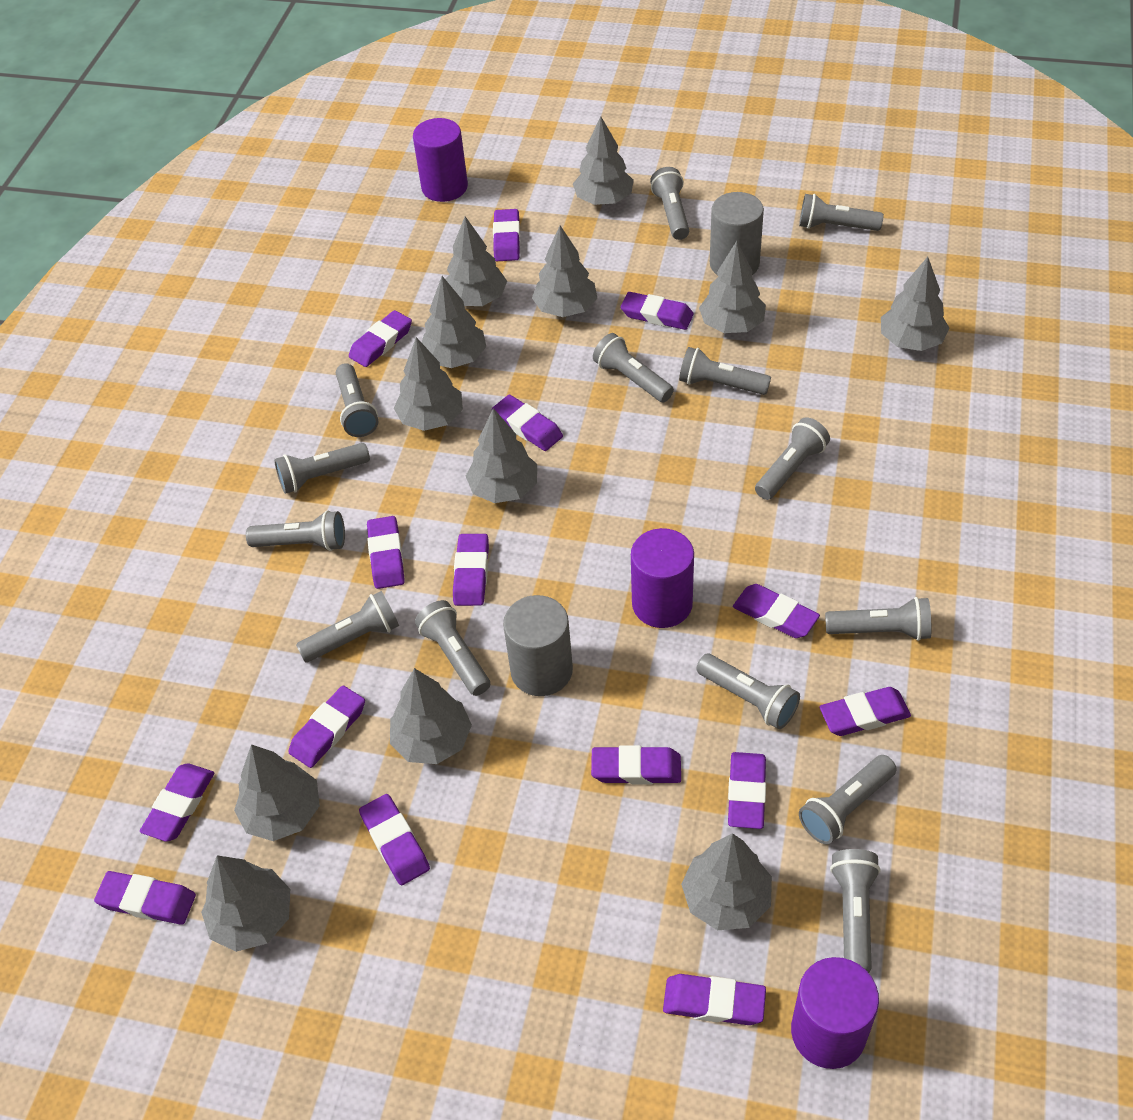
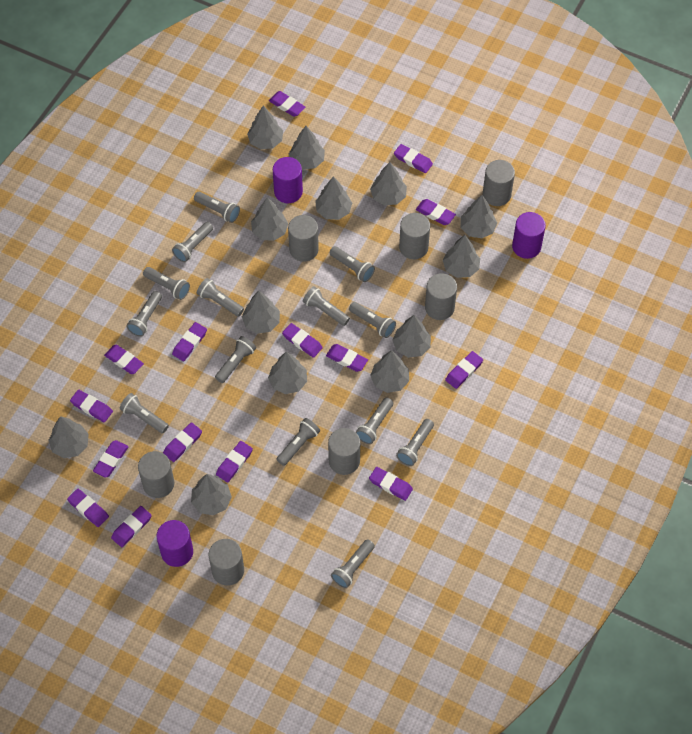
grey cylinder: [503,595,573,696] [710,192,764,275] = 2 -> [138,451,174,498] [209,539,244,586] [288,215,319,262] [328,428,360,475] [399,213,430,259] [425,273,457,320] [483,160,515,206] = 7
grey tree: [201,855,290,952] [234,744,320,841] [390,668,472,764] [394,337,463,431] [421,276,486,368] [445,216,507,306] [466,408,537,503] [532,226,597,317] [573,116,634,205] [681,833,772,930] [699,241,766,333] [881,257,949,351] = 12 -> [48,416,89,458] [191,474,232,515] [242,291,280,334] [247,105,283,149] [251,197,288,241] [268,351,307,394] [289,126,325,169] [315,176,352,220] [370,162,407,205] [370,350,409,393] [392,315,431,358] [443,235,480,278] [460,195,497,238] = 13

